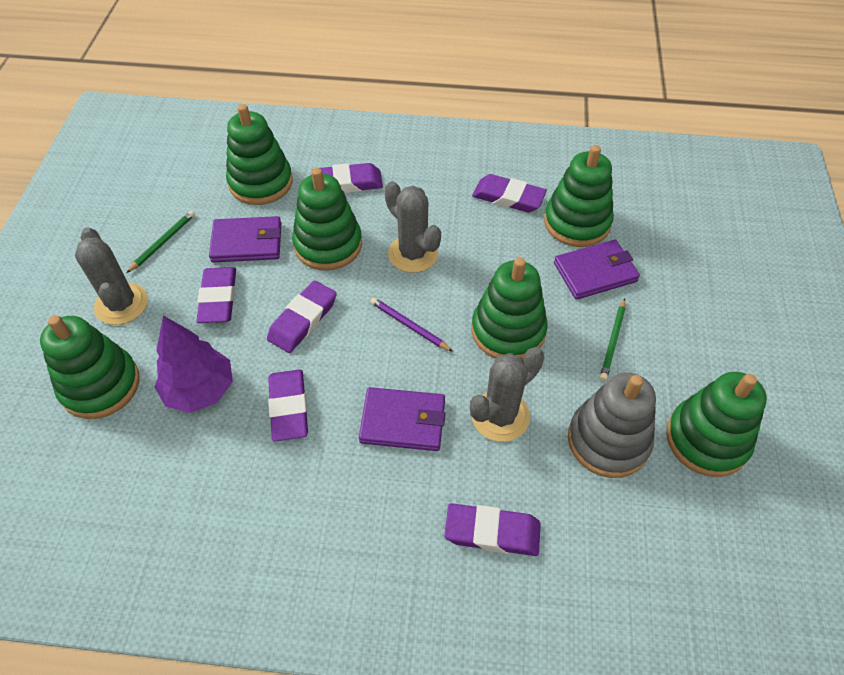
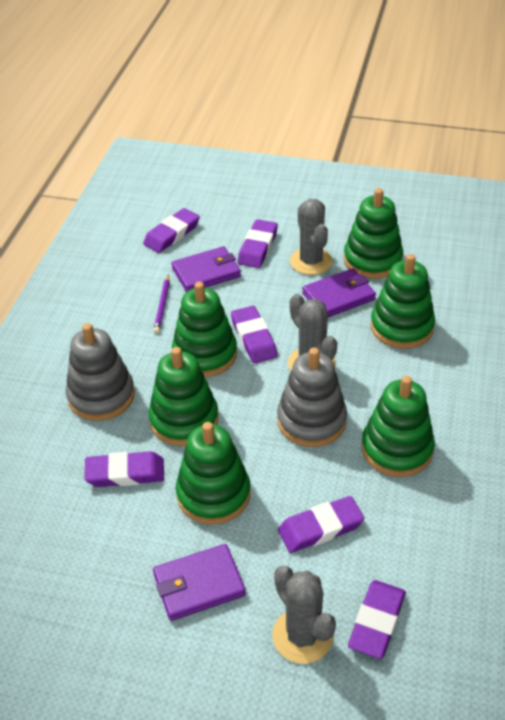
green pencil: [127,210,195,273] [600,298,625,381] = 2 -> none = 0
grey stacking toy: [568,373,656,478] = 1 -> [66,323,135,421] [277,347,347,447] = 2
purple tree: [155,316,233,413] = 1 -> none = 0

